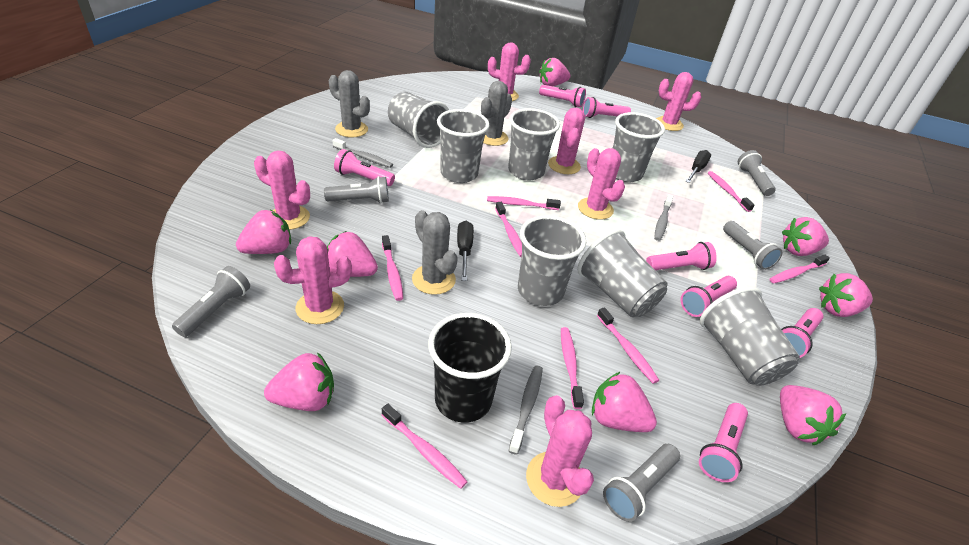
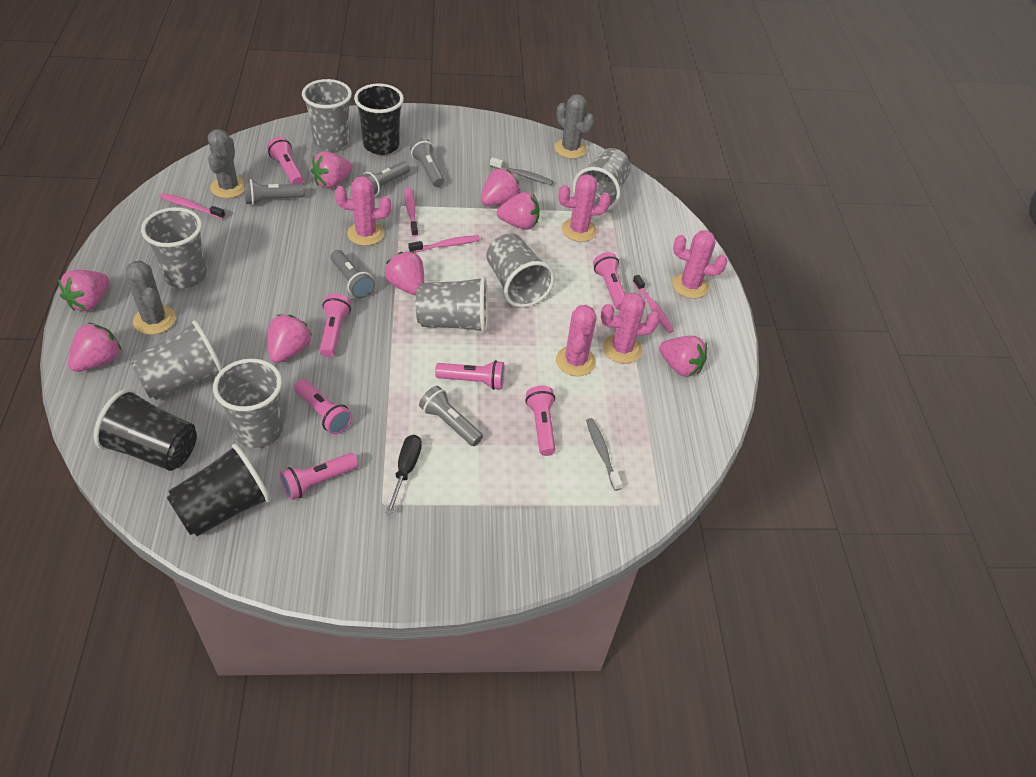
black cup: [428,313,512,423] = 1 -> [94,389,197,471] [167,444,271,536] [354,84,404,155] = 3
black screwdriver: [457,221,474,281] [686,150,711,183] = 2 -> [385,435,422,515] = 1
grey toothbrush: [332,138,393,168] [509,365,543,455] [654,194,673,241] = 3 -> [490,157,553,185] [586,418,622,491] = 2
pink cactus: [254,151,310,230] [274,236,352,324] [488,43,531,101] [526,395,594,507] [548,107,585,174] [578,148,625,220] [656,72,701,131] = 7 -> [335,176,391,246] [556,305,597,376] [558,174,611,242] [601,292,660,364] [672,230,728,298] = 5
pink toothbrush: [382,235,403,301] [382,404,468,489] [487,196,561,210] [495,202,522,257] [561,327,584,409] [597,307,659,384] [708,171,755,212] [769,255,830,283] = 8 -> [160,193,225,219] [405,188,418,237] [409,235,480,253] [633,275,674,333] = 4

